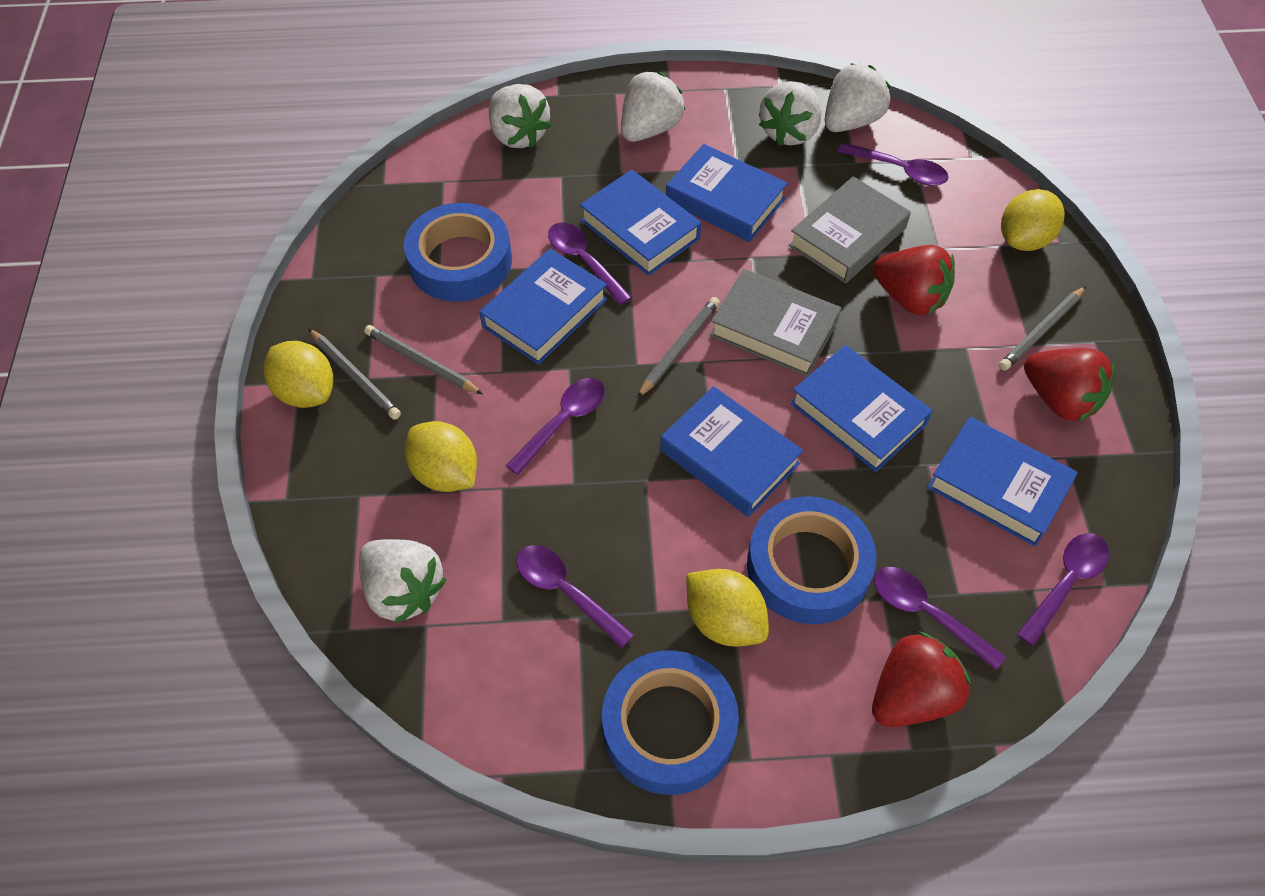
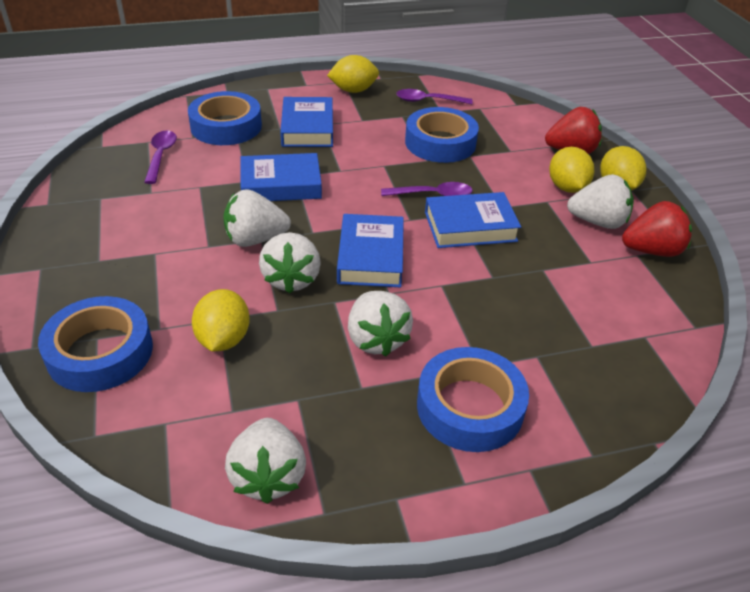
blue book: [480,249,607,365] [580,170,701,276] [660,386,803,517] [666,144,788,242] [790,345,933,472] [927,417,1078,546] = 6 -> [241,153,322,201] [280,97,333,147] [337,214,404,287] [425,192,521,248] = 4
blue tape: [404,203,512,302] [602,651,739,795] [747,496,876,624] = 3 -> [38,296,153,392] [188,91,262,145] [405,107,479,163] [417,347,529,452] = 4
grey book: [710,269,841,377] [789,176,911,283] = 2 -> none = 0
grey pencil: [308,328,401,420] [364,325,483,394] [637,297,720,398] [999,286,1086,371] = 4 -> none = 0
purple spoon: [506,378,605,475] [516,545,634,648] [548,223,632,305] [837,142,949,186] [874,567,1006,670] [1017,533,1109,646] = 6 -> [144,131,177,184] [381,182,473,196] [396,89,472,104] = 3
red strawberry: [872,631,971,727] [873,245,955,315] [1024,348,1115,422] = 3 -> [545,107,602,154] [622,201,692,257] = 2

